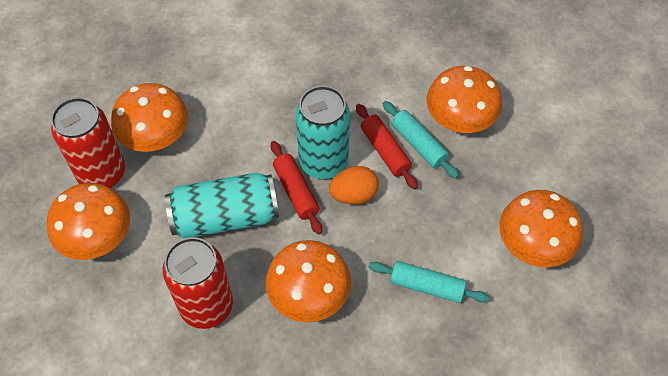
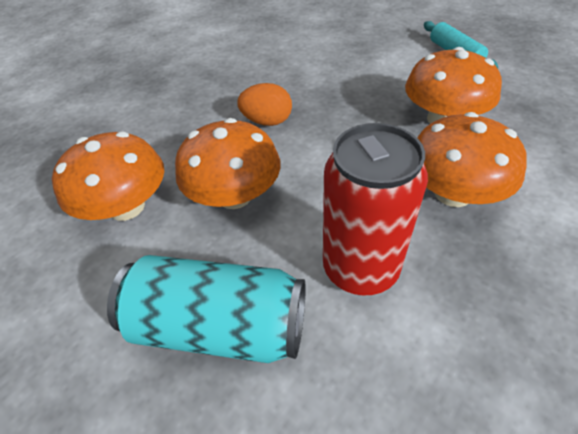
orange mushroom: [47,183,130,260] [111,83,188,152] [266,240,351,322] [427,66,502,133] [500,190,583,267] = 5 -> [52,131,164,221] [175,118,280,209] [405,47,502,124] [417,112,527,207] = 4
red can: [51,97,125,188] [163,237,233,329] = 2 -> [323,123,428,296] = 1
red rolling pin: [271,141,322,235] [356,104,418,189] = 2 -> none = 0
turquoise can: [165,173,279,239] [296,86,350,179] = 2 -> [107,255,306,363] = 1
turquoise rolling pin: [368,261,489,303] [383,101,459,179] = 2 -> [424,21,498,68] = 1

